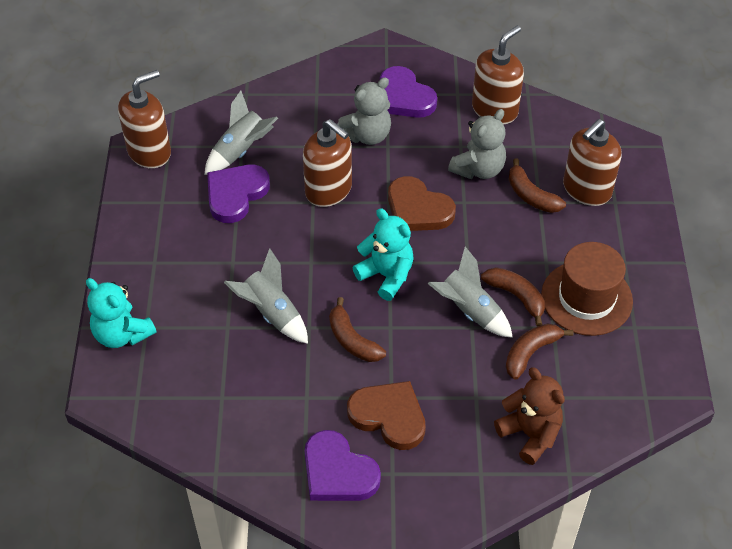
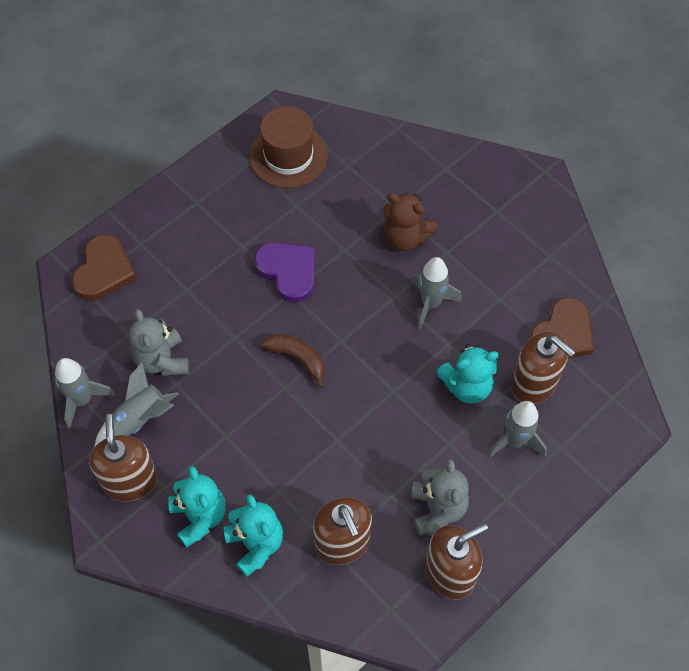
brown banana: [329,297,386,362] [481,267,545,326] [506,324,574,379] [508,158,566,213] = 4 -> [261,334,324,388] = 1
grey rocket: [204,91,278,175] [224,248,308,344] [428,247,513,338] = 3 -> [55,358,115,429] [94,362,179,447] [411,257,462,329] [487,401,547,458] = 4
purple heart: [207,165,270,223] [305,430,381,501] [380,66,437,118] = 3 -> [254,242,315,303] = 1
turquoise teddy bear: [86,278,156,348] [353,208,414,301] = 2 -> [168,466,226,548] [223,494,283,577] [436,344,499,403] = 3

